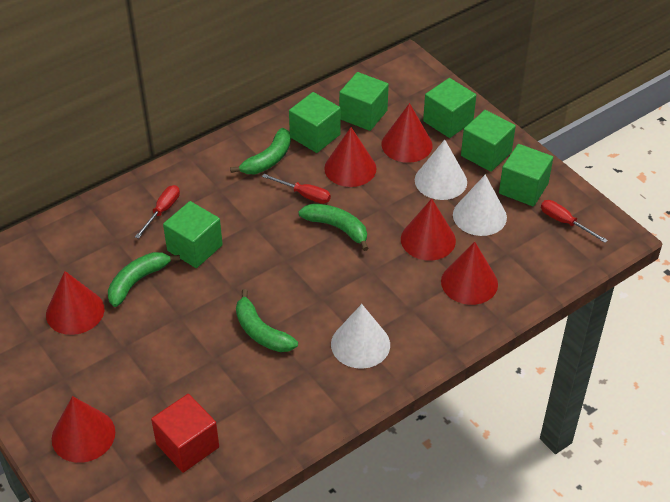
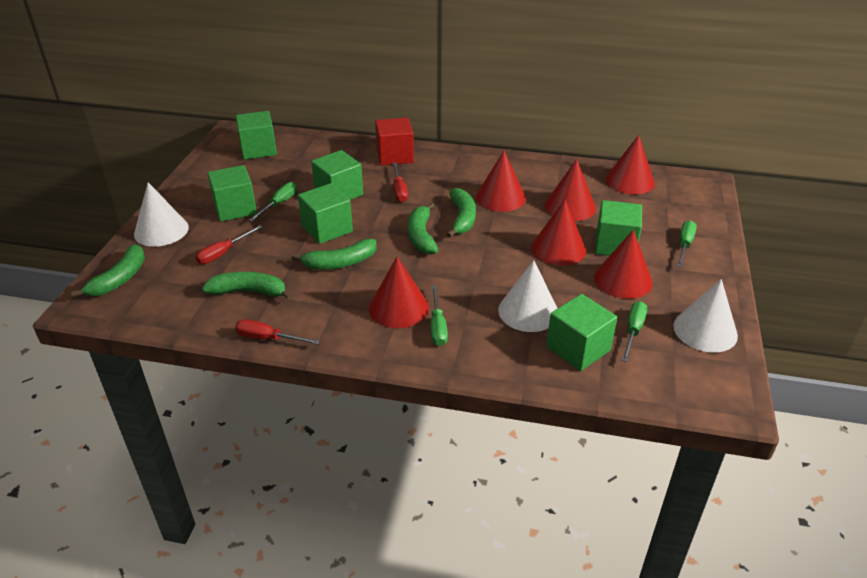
green banana: [108,252,180,307] [230,128,291,174] [236,289,298,352] [298,204,369,251] = 4 -> [71,244,145,297] [202,272,292,300] [291,239,377,270] [408,202,438,255] [447,188,476,238] = 5
green screwdriver: none = 0 -> [249,182,297,221] [431,285,448,346] [622,301,648,362] [677,220,697,267] = 4

